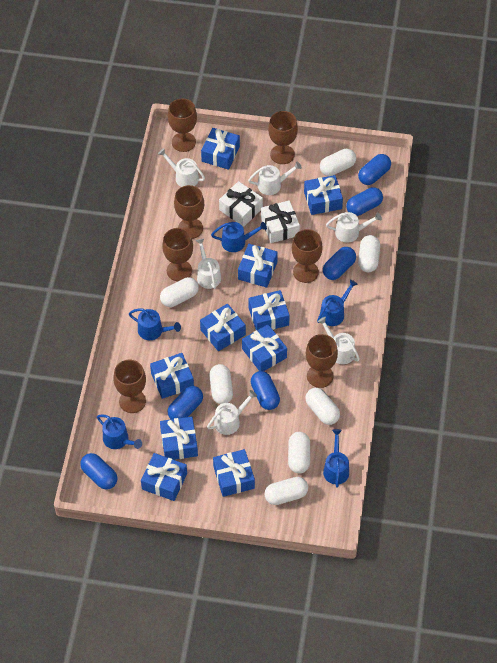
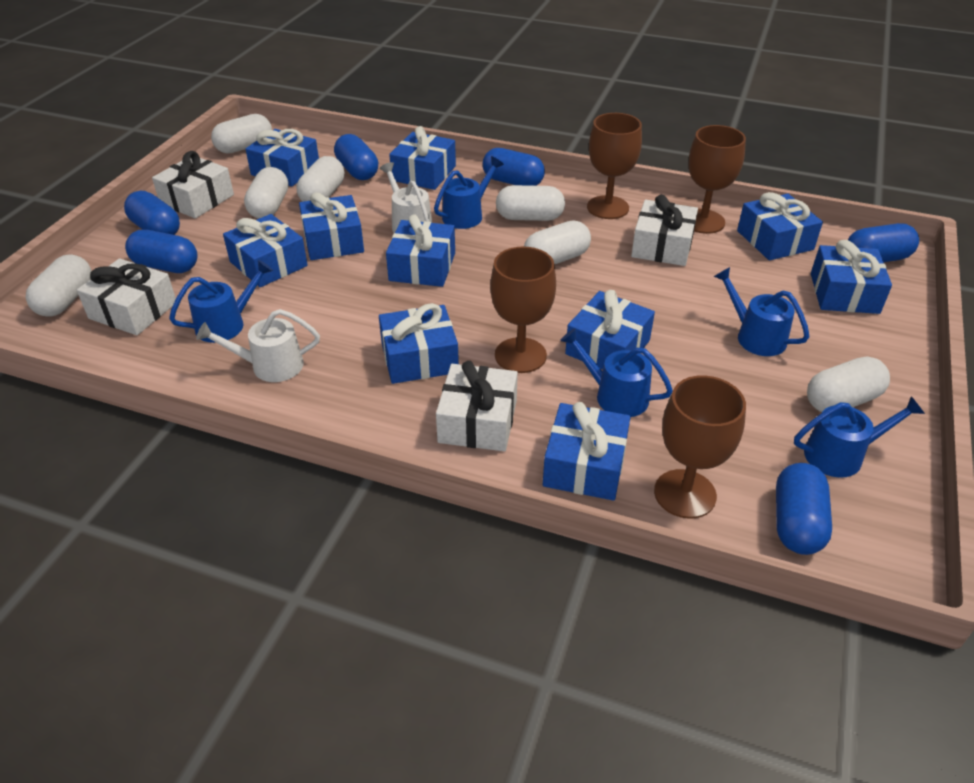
brown goblet: [113,360,146,413] [162,228,193,281] [168,98,197,152] [174,185,204,239] [268,111,298,164] [292,229,323,283] [306,334,338,388] = 7 -> [490,246,556,373] [587,113,642,219] [654,375,746,519] [689,125,746,234] = 4
white gift: [219,181,263,227] [261,200,300,243] = 2 -> [77,258,176,335] [152,151,234,219] [436,361,518,451] [631,195,698,266] = 4
white watering can: [158,148,205,187] [196,238,221,289] [207,390,257,435] [248,161,302,195] [318,317,360,364] [326,212,382,243] = 6 -> [196,309,320,382] [380,162,432,233] = 2

